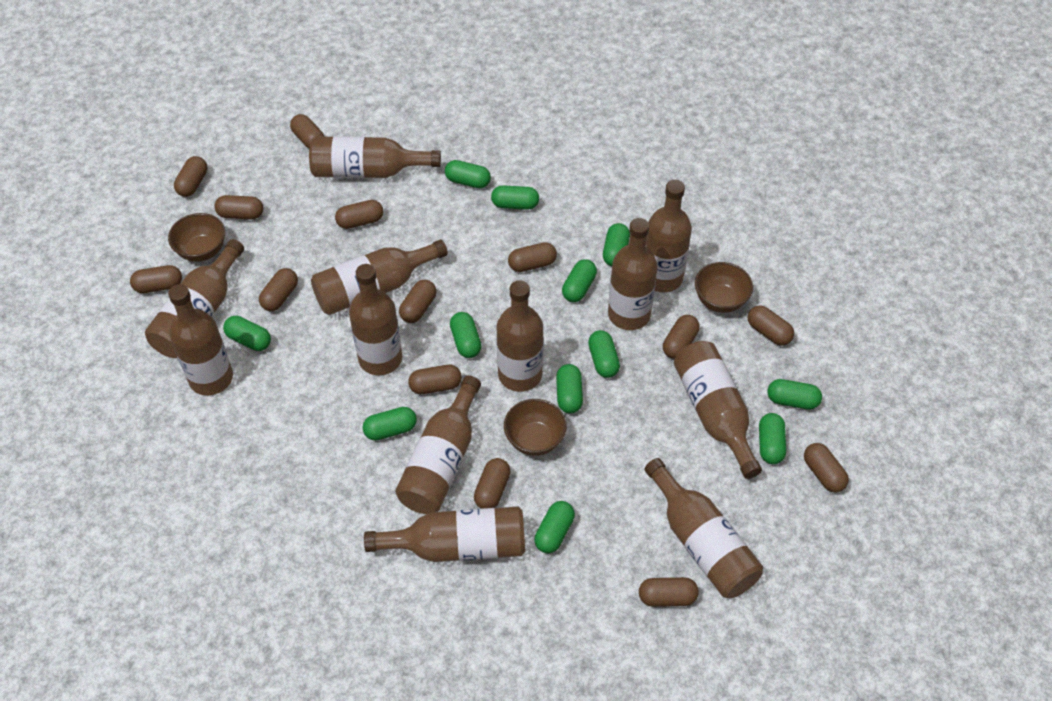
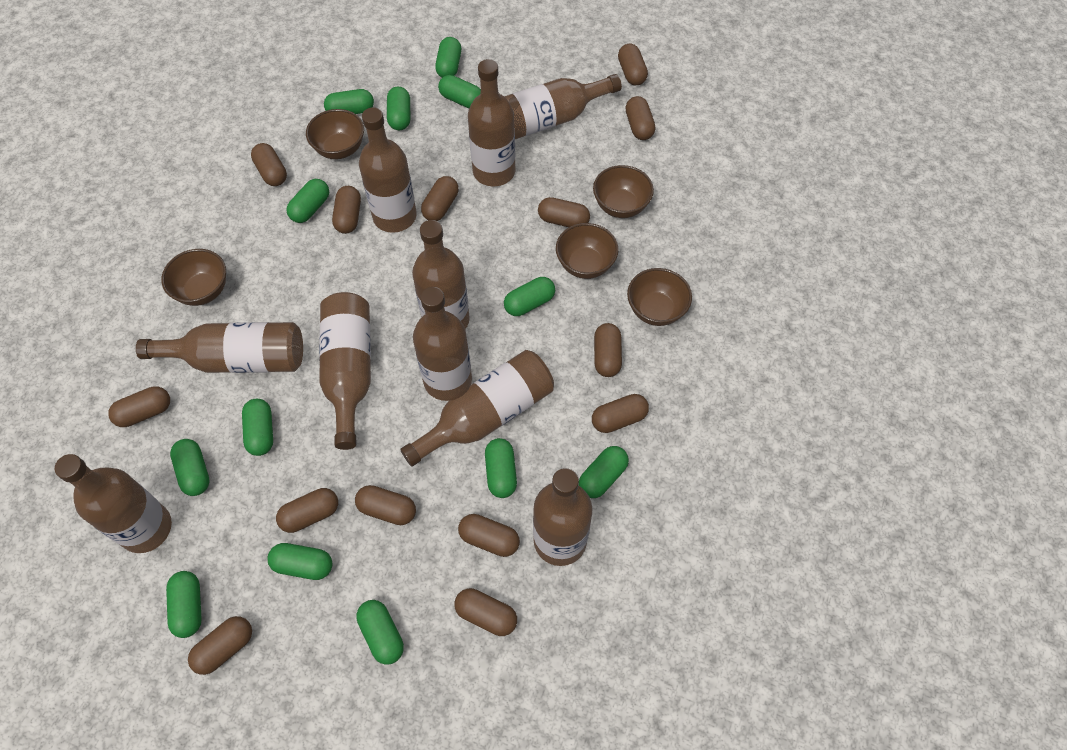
brown bottle: [145,239,244,358] [168,284,233,395] [309,136,441,178] [311,239,448,315] [349,264,402,375] [364,507,525,562] [395,375,481,514] [497,280,543,392] [608,218,658,330] [644,458,763,598] [646,180,692,292] [674,341,762,479] = 12 -> [55,454,172,553] [136,322,303,373] [319,292,371,450] [359,107,417,233] [400,350,554,466] [412,220,470,329] [413,287,472,401] [468,59,516,186] [504,74,622,139] [533,468,593,566] = 10
brown bowl: [168,213,225,262] [504,399,567,456] [695,262,753,313] = 3 -> [161,249,226,306] [306,109,364,159] [556,223,619,279] [593,165,654,218] [627,268,692,326] = 5
green capsule: [223,316,271,351] [363,407,417,441] [445,160,491,188] [450,312,481,358] [491,185,539,210] [534,501,575,553] [556,364,583,413] [562,259,597,302] [588,330,620,378] [603,223,630,266] [759,413,786,464] [767,379,822,409] = 12 -> [166,571,202,638] [170,439,210,496] [242,399,273,456] [267,543,332,580] [286,179,329,223] [324,89,374,114] [356,600,404,665] [387,87,410,130] [435,37,461,77] [438,75,481,108] [485,438,517,498] [504,277,555,316] [579,446,629,498] = 13

